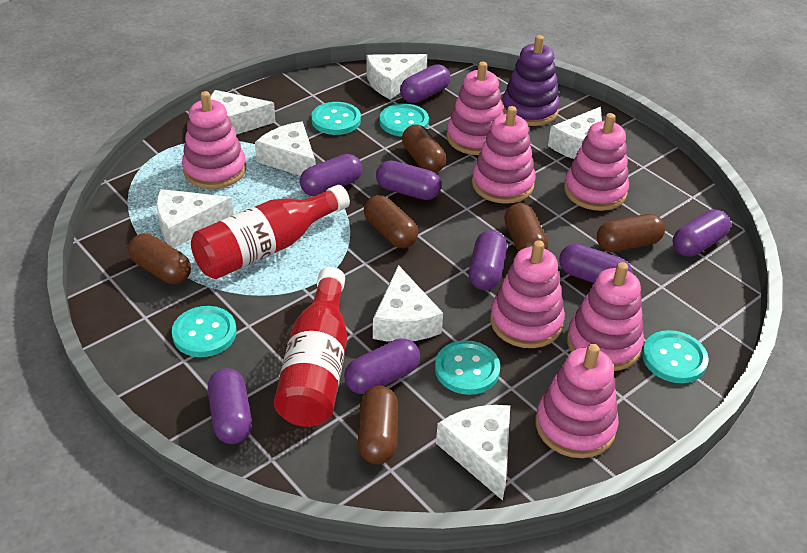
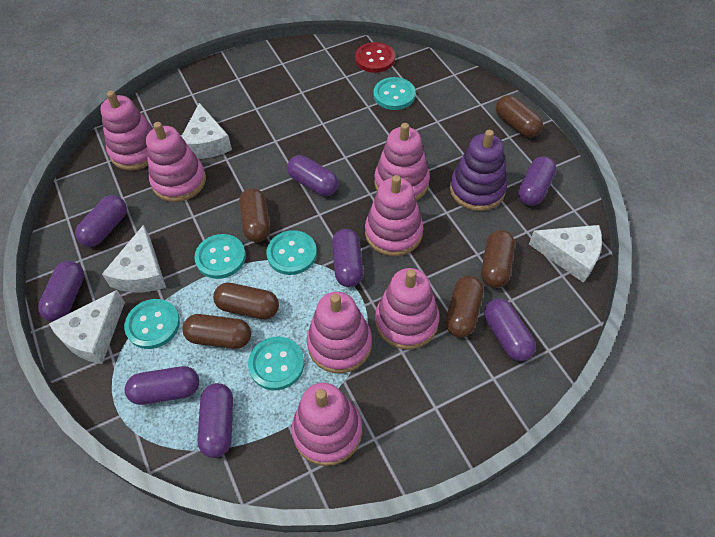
red bottle: [191,185,350,279] [274,267,347,427] = 2 -> none = 0
red button: none = 0 -> [355,42,395,73] = 1
white cheese: [156,189,234,248] [210,90,276,135] [255,121,316,176] [366,54,427,100] [373,265,443,342] [436,405,510,501] [548,107,602,159] = 7 -> [49,290,125,364] [102,225,166,292] [181,103,232,159] [529,225,602,283] = 4

